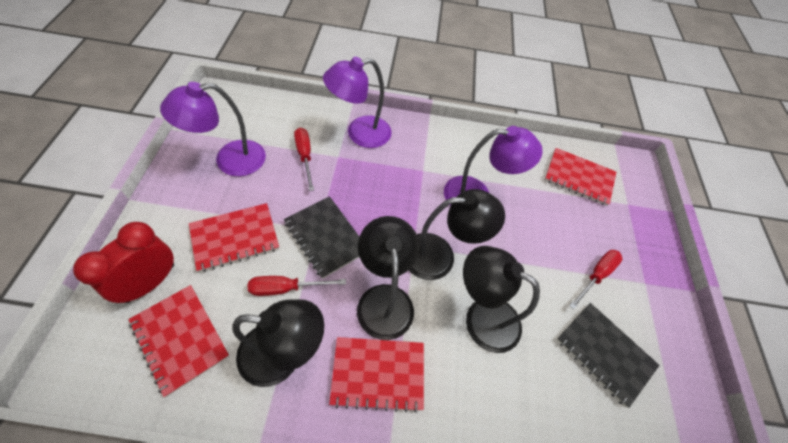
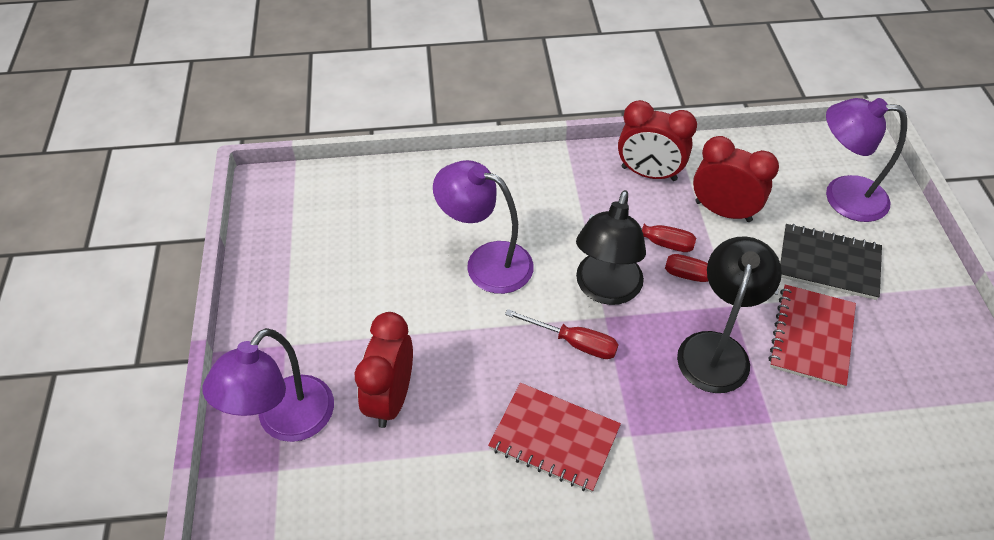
black lamp: [232,299,324,387] [357,216,419,340] [409,189,505,280] [463,246,540,353] = 4 -> [576,190,646,305] [677,236,782,393] = 2
black notebook: [284,196,359,279] [556,303,660,408] = 2 -> [780,224,882,300] = 1
red clock: [73,222,174,303] = 1 -> [355,312,413,428] [618,100,697,181] [693,136,779,222] = 3
red notebook: [128,285,229,397] [189,203,279,272] [329,337,424,413] [545,148,616,206] = 4 -> [488,383,621,493] [768,284,856,388] = 2

